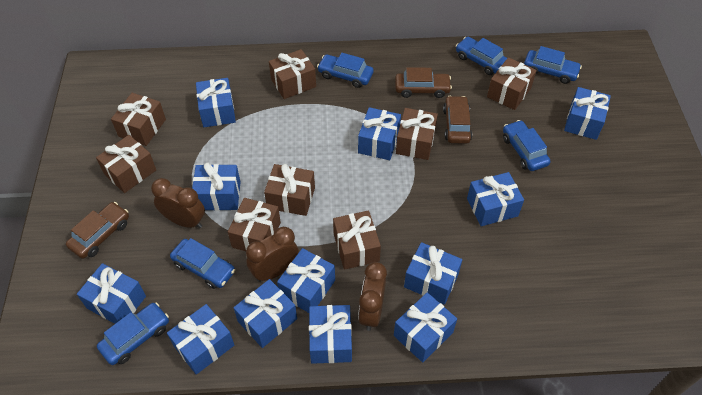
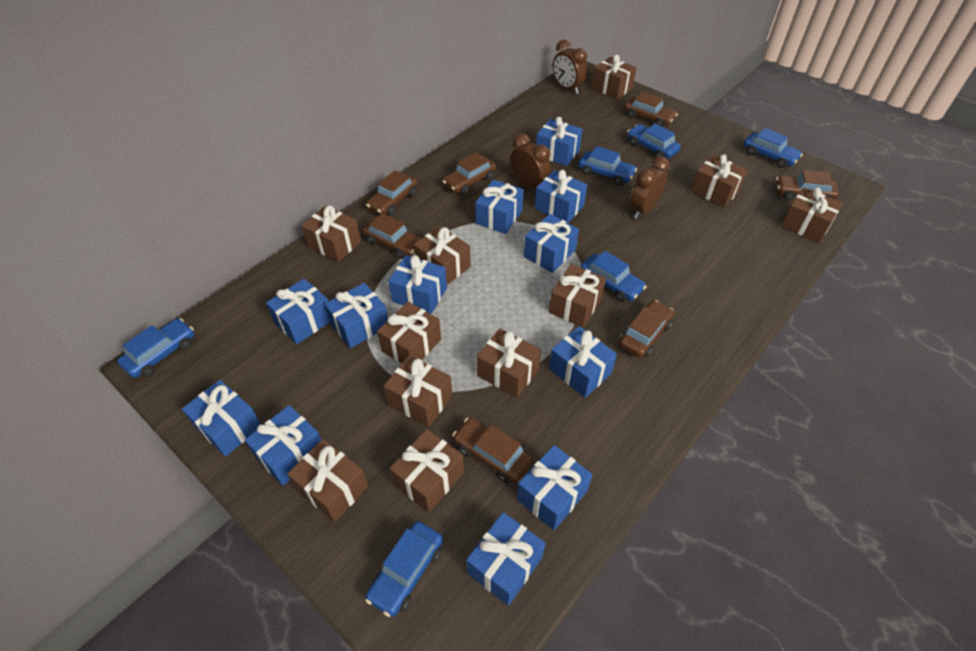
brown car: [66,202,129,259] [395,67,452,98] [443,96,472,144] = 3 -> [362,213,422,259] [366,170,418,215] [443,152,496,195] [452,418,533,483] [619,300,674,358] [624,92,678,127] [776,170,839,200] = 7
brown gift: [96,135,156,193] [111,93,166,146] [228,198,281,251] [264,164,315,216] [269,49,316,99] [333,210,381,270] [396,108,438,160] [487,57,537,110] = 8 -> [287,439,368,522] [301,206,361,262] [377,302,441,364] [384,355,452,427] [389,429,464,513] [414,226,471,285] [477,328,541,398] [549,264,606,328] [591,54,637,99] [691,154,748,207] [781,187,843,243] = 11

